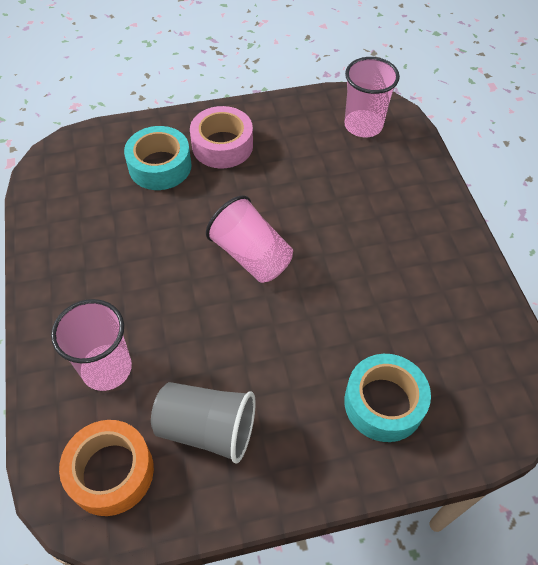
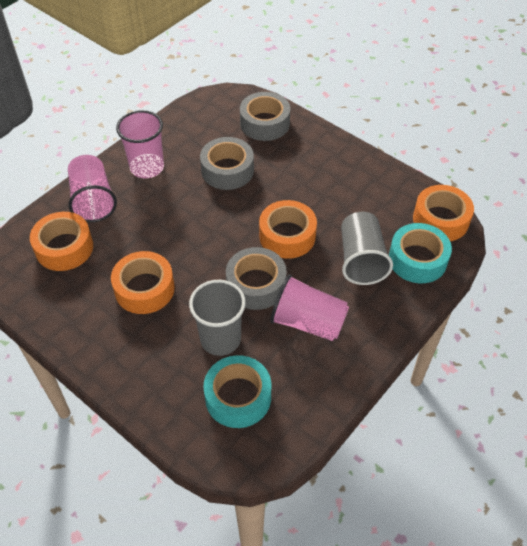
grey cup: [151,382,256,464] = 1 -> [189,280,246,356] [341,212,393,285] = 2
grey tape: none = 0 -> [200,137,254,190] [226,247,287,310] [240,92,290,141] = 3
orange tape: [59,420,154,516] = 1 -> [30,212,93,271] [111,251,175,314] [259,200,317,259] [413,185,474,241] = 4
pink tape: [190,106,253,169] = 1 -> none = 0

